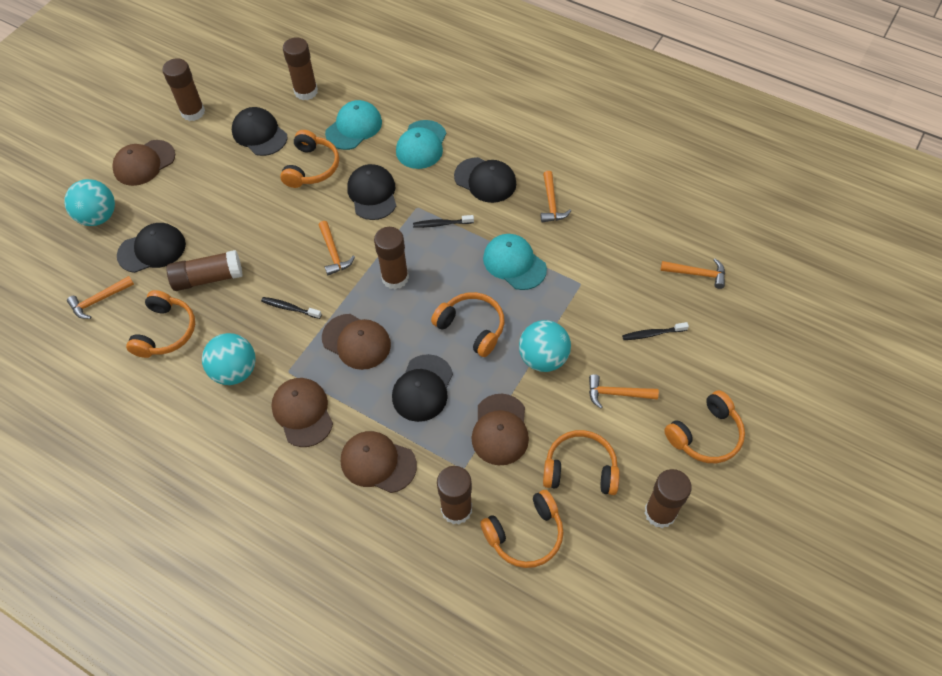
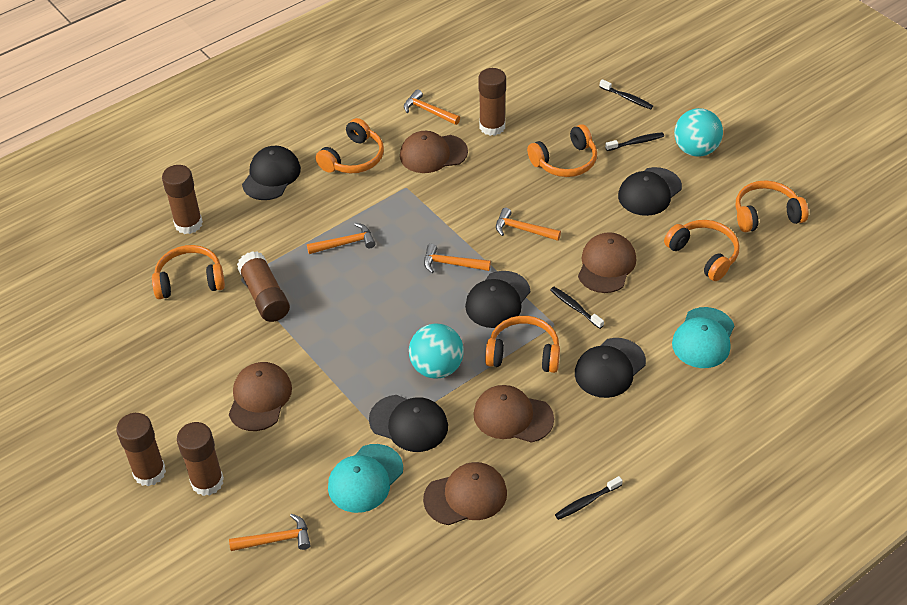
black toothbrush: [261,297,322,319] [413,215,474,228] [622,322,689,340] = 3 -> [550,287,604,329] [555,476,623,520] [599,79,653,109] [605,132,664,151] = 4
brown glue stick: [162,58,205,121] [167,250,243,291] [283,37,318,100] [374,227,409,289] [437,466,472,524] [644,469,692,528] = 6 -> [116,413,166,486] [162,165,203,234] [177,422,224,496] [237,251,290,322] [478,68,506,136] = 5
turquoise ball: [64,179,115,226] [202,333,256,385] [519,320,571,372] = 3 -> [409,324,464,379] [674,108,723,157] = 2
turquoise cap: [325,100,382,150] [396,120,446,169] [483,234,547,290] = 3 -> [328,444,403,513] [672,307,735,368] = 2

